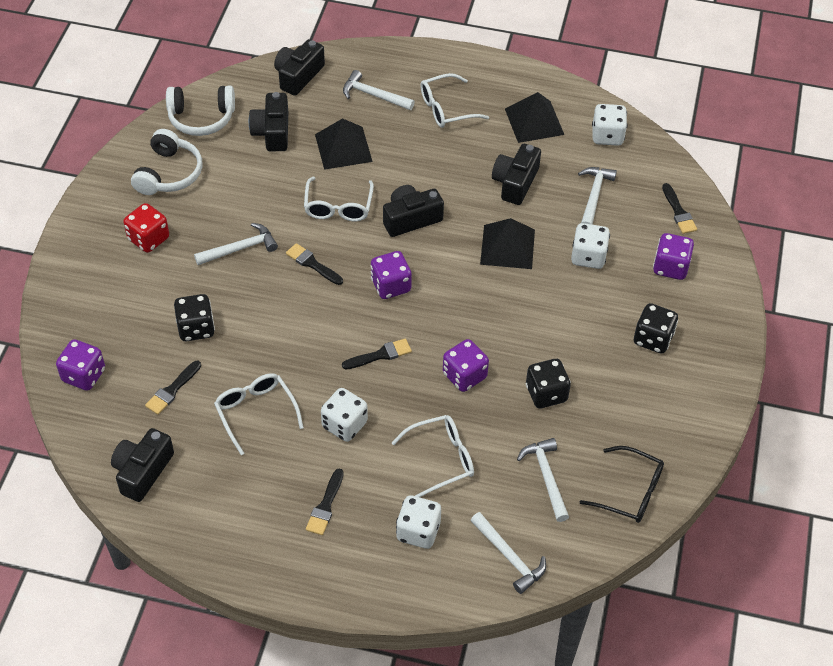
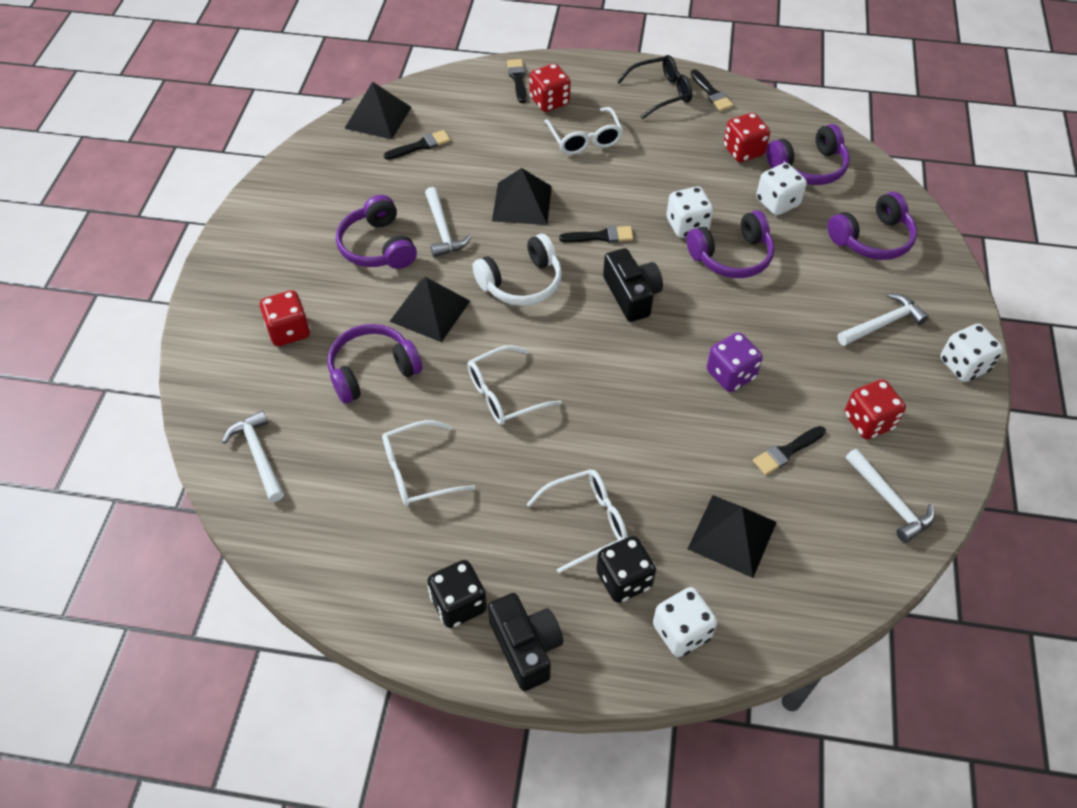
black camera: [111,428,174,502] [249,92,288,151] [274,39,325,96] [383,185,444,237] [492,144,541,205] = 5 -> [488,593,563,691] [603,248,663,322] = 2
black dice: [174,294,215,341] [526,359,571,408] [634,303,678,354] = 3 -> [427,560,487,628] [596,536,656,603] = 2
black pyramid: [315,118,373,170] [480,218,535,269] [505,92,564,143] = 3 -> [344,81,412,139] [389,277,470,342] [492,168,552,225] [688,495,777,578] = 4
purple dice: [56,339,105,391] [370,251,412,299] [443,339,489,392] [653,233,694,280] = 4 -> [707,332,763,392] = 1
purple headphones: none = 0 -> [328,324,422,403] [336,195,417,269] [686,210,775,278] [766,124,850,185] [827,192,917,260] = 5
red dice: [123,203,169,253] = 1 -> [260,290,310,346] [529,64,571,112] [724,113,770,162] [845,379,906,439] = 4
white hammer: [194,223,278,265] [343,70,415,110] [470,512,546,594] [517,438,569,522] [578,167,617,225] = 5 -> [222,410,284,502] [425,187,471,257] [837,293,929,346] [846,449,935,543] = 4
white headphones: [131,129,203,195] [166,85,235,136] = 2 -> [473,234,562,306] = 1

